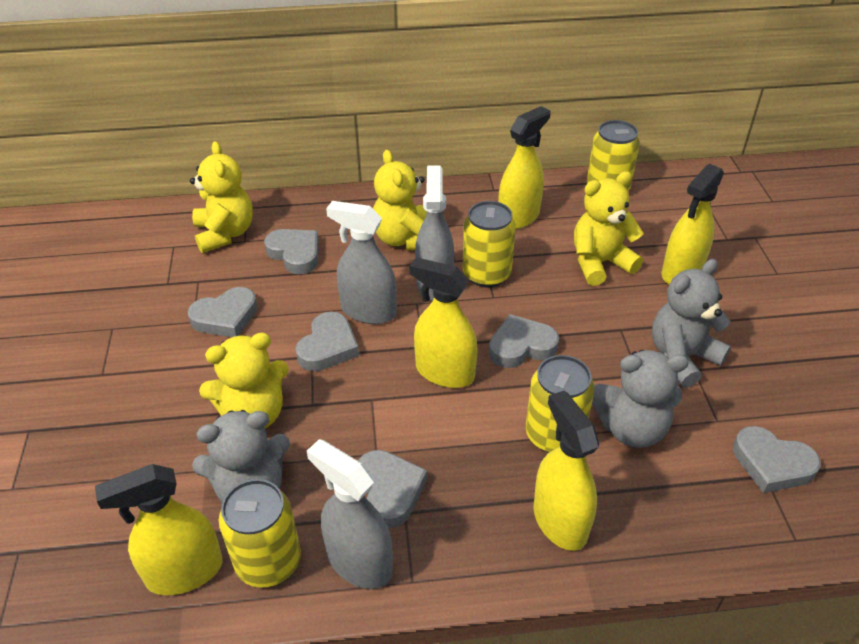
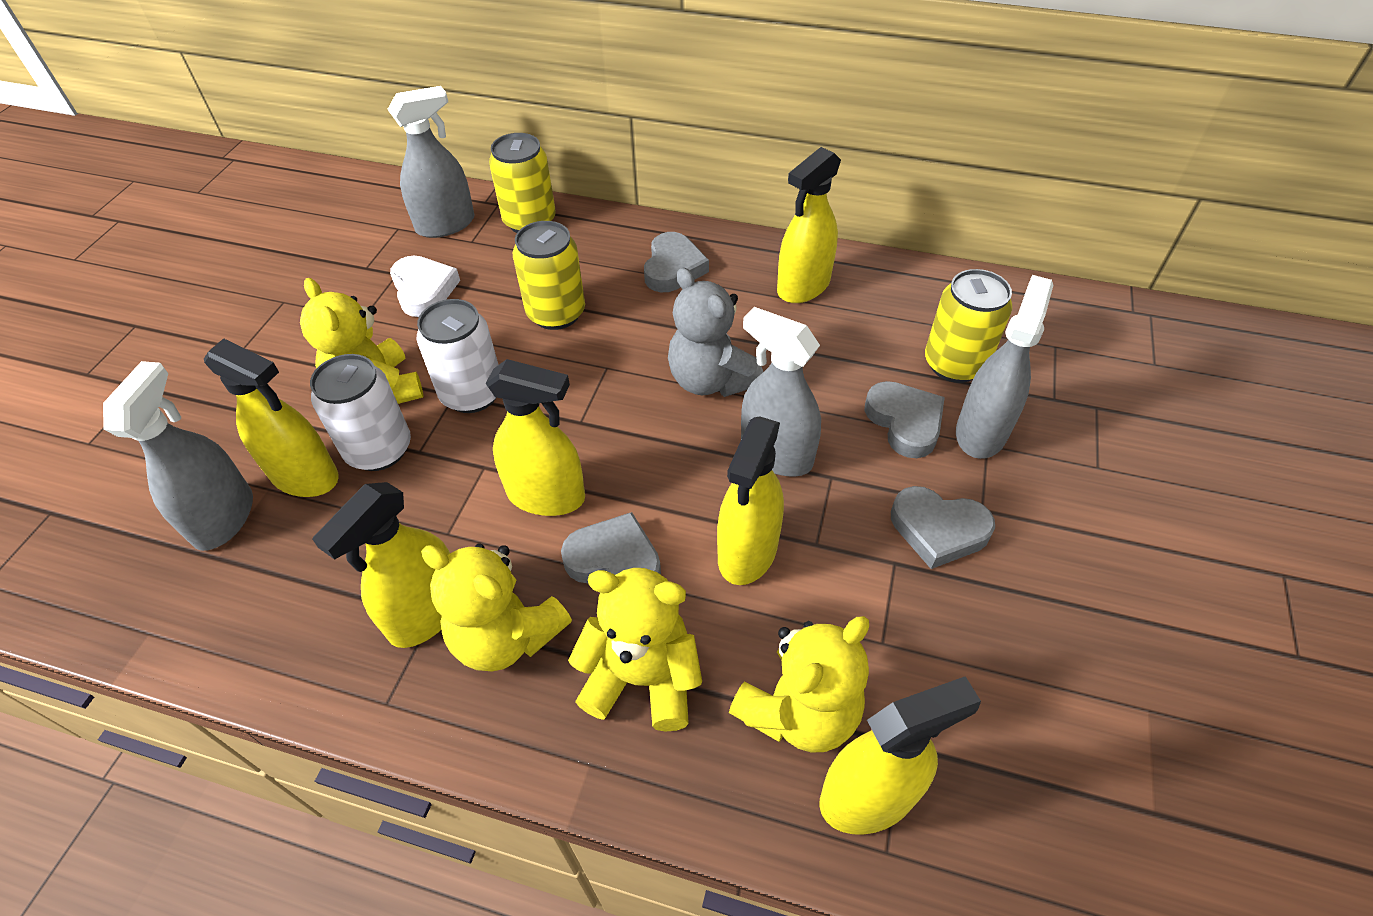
grey heart: [188,287,258,337] [264,229,319,274] [296,312,359,371] [358,450,427,528] [489,314,559,368] [733,426,821,493] = 6 -> [561,512,661,583] [644,232,709,292] [865,381,945,458] [891,486,995,569] = 4
grey spray bottle: [307,439,393,589] [326,201,397,324] [415,165,454,301] = 3 -> [103,361,253,551] [387,86,475,238] [741,307,821,477] [956,275,1053,459] = 4
grey teddy bear: [192,410,290,502] [592,350,689,448] [652,259,731,388] = 3 -> [668,267,763,397] = 1
white can: none = 0 -> [310,354,411,471] [416,299,498,413] = 2
white heart: none = 0 -> [390,256,460,317] = 1
yellow can: [219,479,301,588] [463,201,516,288] [526,355,595,453] [587,120,640,191] = 4 -> [489,133,556,233] [513,221,585,330] [925,269,1012,383] = 3
yellow spray bottle: [95,464,223,595] [409,257,478,388] [498,106,550,229] [533,390,599,551] [661,164,724,284] = 5 -> [204,338,339,497] [312,482,450,648] [486,359,585,516] [717,416,784,585] [777,147,841,303] [819,676,981,835] = 6

